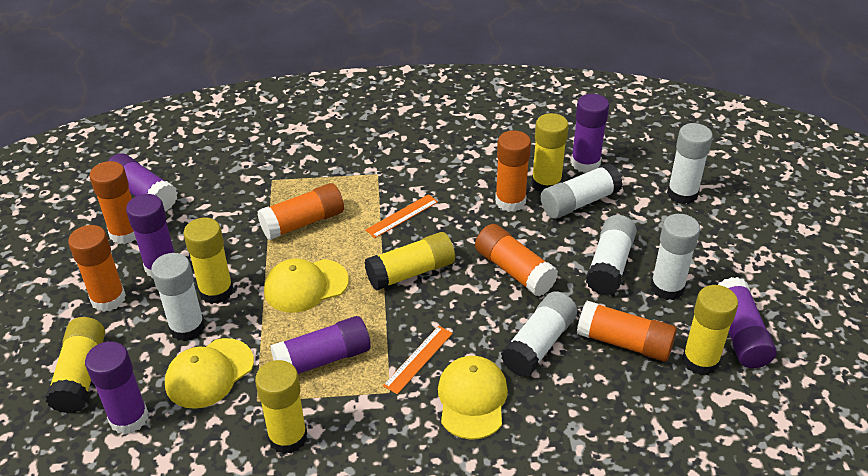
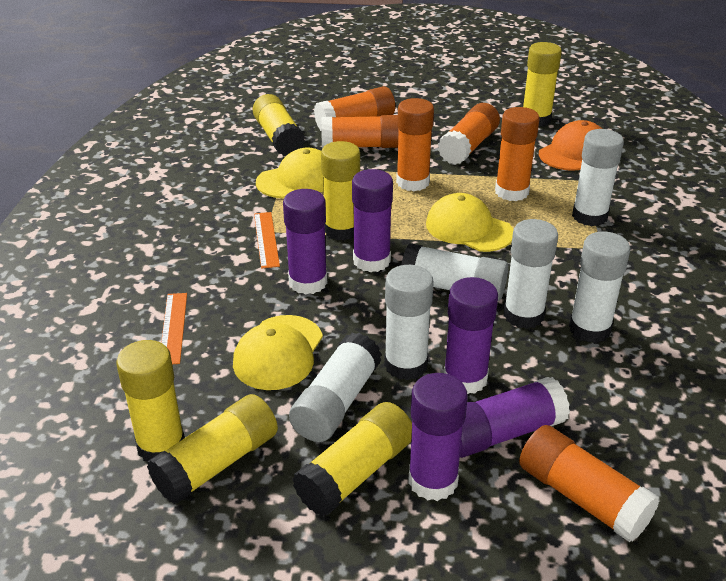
orange cap: none = 0 -> [539,120,603,171] = 1
purple glue stick: [85,341,148,434] [108,153,178,211] [126,194,175,278] [270,316,371,374] [571,94,609,173] [718,277,777,368] = 6 -> [283,189,327,295] [352,169,393,272] [408,373,468,501] [444,277,498,394] [460,377,570,458] = 5

